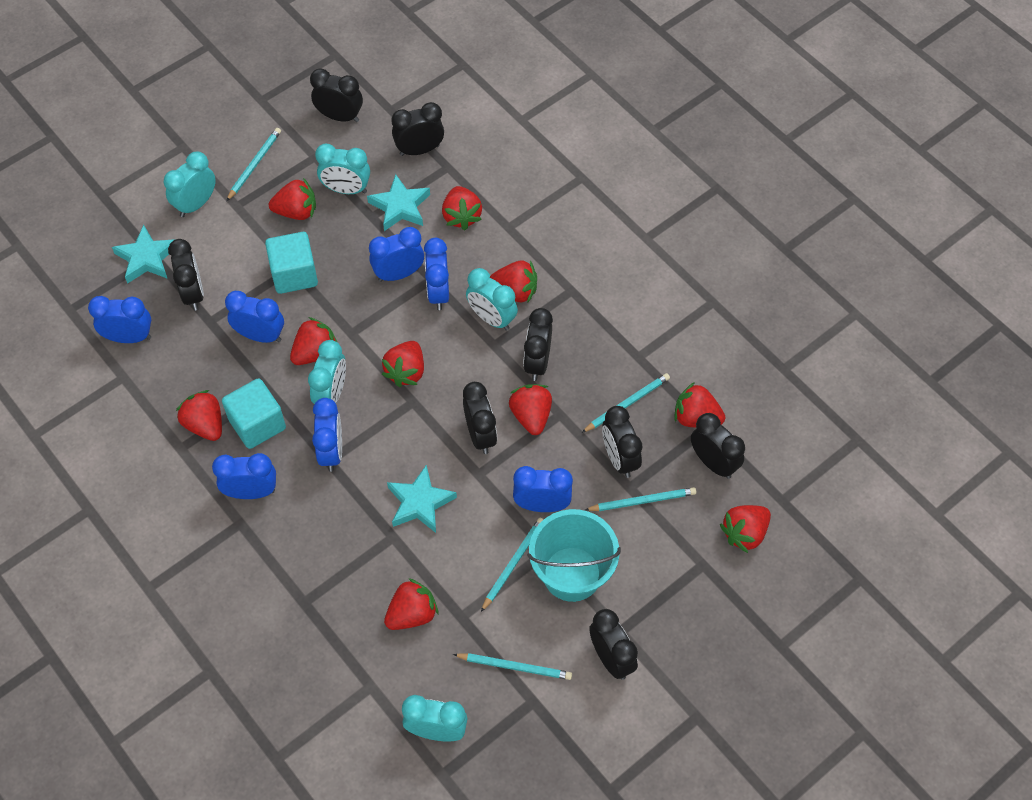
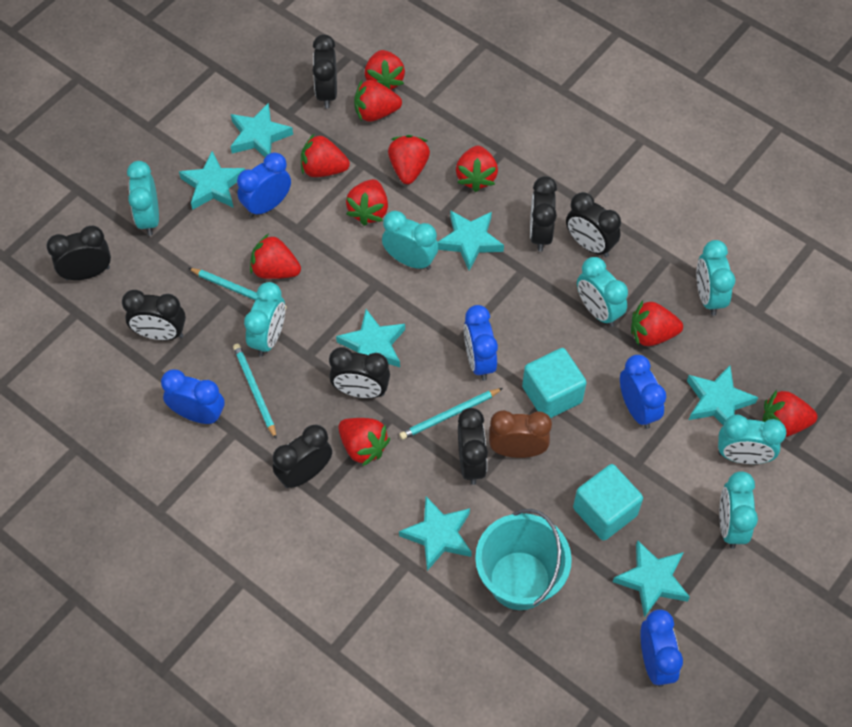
blue clock: [88,296,151,343] [212,453,276,499] [225,291,284,343] [312,398,342,472] [369,227,424,282] [424,238,449,310] [513,466,573,512] = 7 -> [161,369,225,424] [237,153,291,218] [464,305,498,381] [620,355,666,429] [640,609,683,687] = 5
brown clock: none = 0 -> [489,410,552,458] = 1
turquoise clock: [164,152,216,217] [308,340,346,404] [315,144,370,194] [402,695,467,742] [466,268,518,331] = 5 -> [127,161,159,236] [244,282,285,357] [382,211,439,270] [577,257,628,327] [697,240,735,316] [718,415,787,464] [720,471,758,549] = 7
turquoise pencil: [226,128,281,201] [453,653,572,680] [481,517,544,612] [582,373,670,433] [585,487,696,511] = 5 -> [188,268,287,310] [233,344,277,440] [399,388,503,440] = 3
turquoise star: [112,225,175,284] [367,174,430,231] [387,465,457,533] = 3 -> [179,151,245,210] [230,103,293,157] [336,309,405,367] [399,497,472,571] [438,210,504,271] [613,540,690,618] [687,365,758,426] = 7

